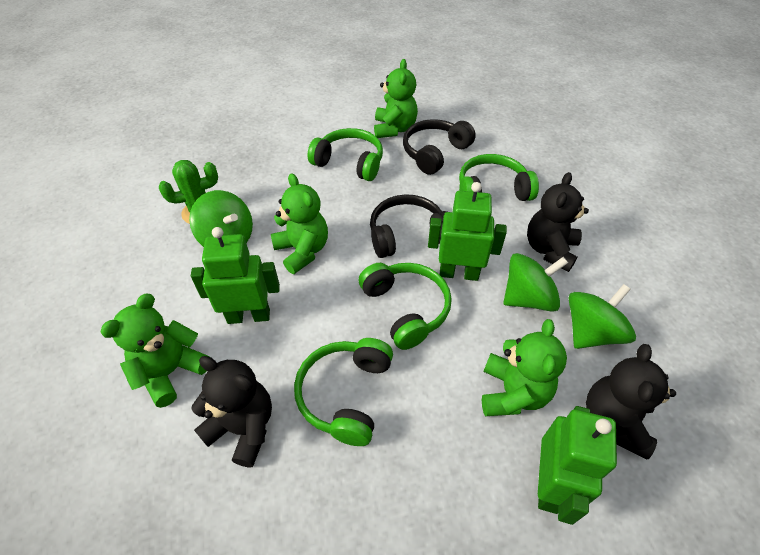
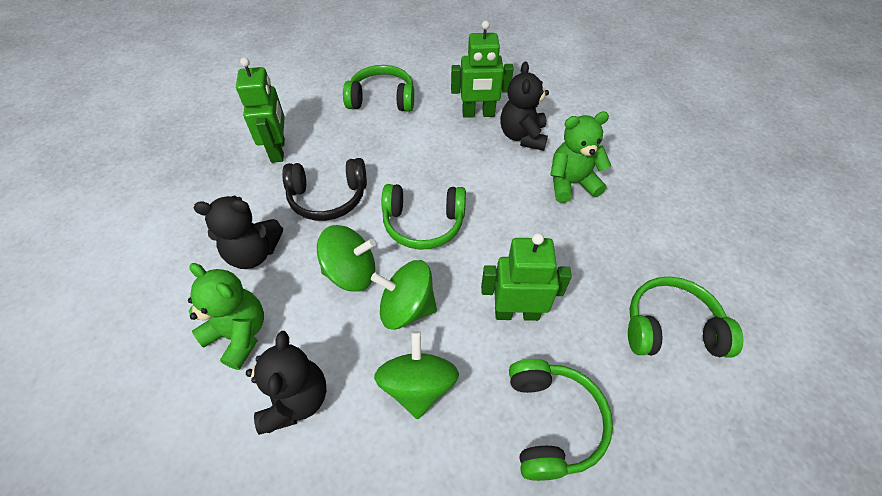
black headphones: [370,194,447,258] [403,119,476,175] = 2 -> [282,158,367,221] = 1
green cactus: [159,160,218,224] = 1 -> none = 0
green teddy bear: [100,293,210,408] [271,173,328,274] [374,59,418,138] [482,319,567,416] = 4 -> [188,263,264,370] [550,112,611,203] = 2

